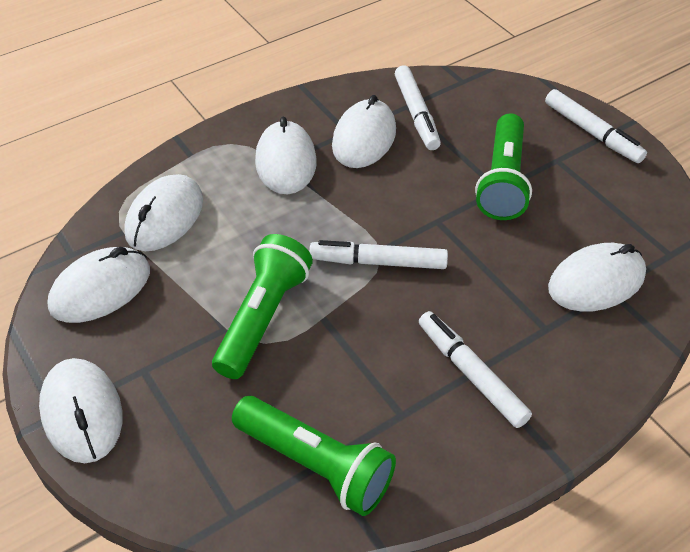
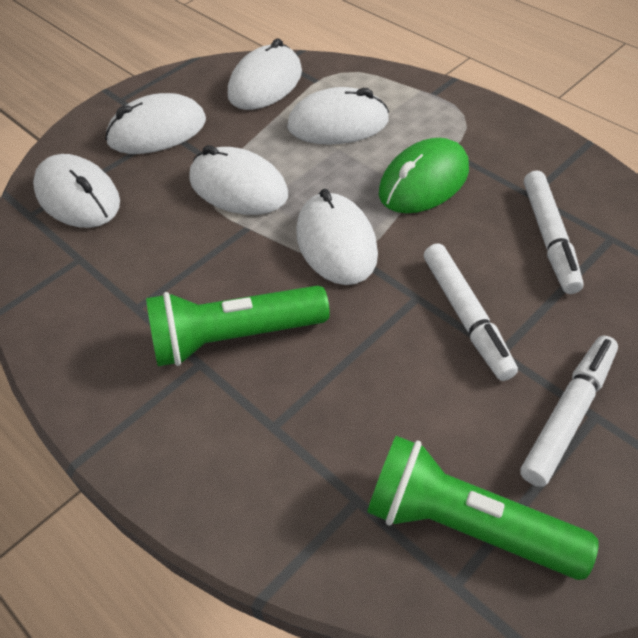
green flashlight: [212,234,313,379] [232,396,396,516] [475,113,532,220] = 3 -> [146,286,330,366] [367,436,599,580] = 2
green mouse: none = 0 -> [379,138,469,213] = 1
white marker: [309,240,448,269] [395,65,441,150] [419,311,532,428] [545,89,647,163] = 4 -> [424,243,518,381] [520,336,618,487] [524,171,584,294] = 3

